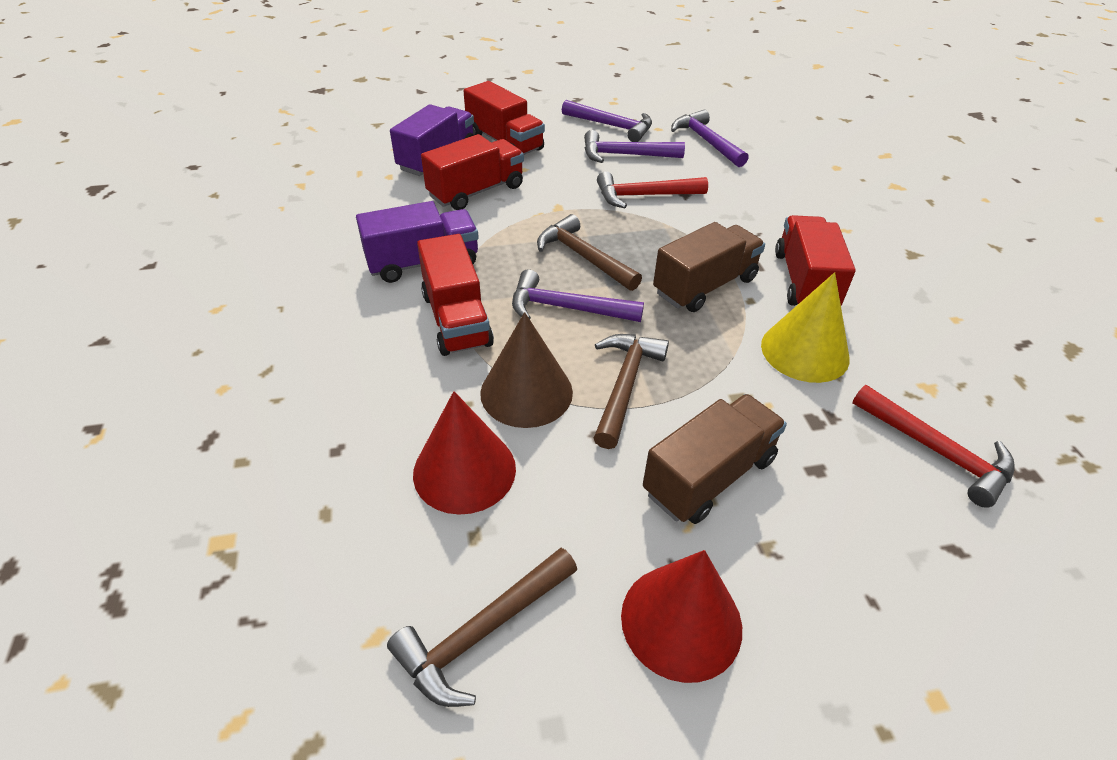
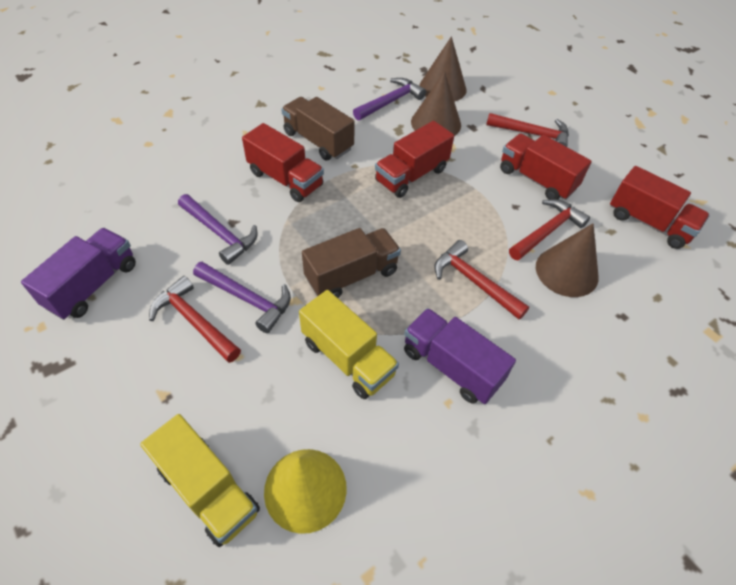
brown cone: [480,312,573,428] = 1 -> [411,71,461,136] [419,36,466,102] [536,223,599,297] = 3
brown hammer: [387,548,577,707] [537,214,642,291] [594,334,669,449] = 3 -> none = 0
purple hammer: [512,269,644,322] [562,100,652,142] [584,130,685,163] [671,110,749,167] = 4 -> [178,194,258,265] [193,262,291,333] [353,78,426,120] = 3
red cone: [413,391,516,515] [621,550,742,683] = 2 -> none = 0
red hammer: [597,172,708,208] [853,385,1015,508] = 2 -> [149,276,241,363] [434,240,529,319] [486,113,569,147] [509,199,590,261] = 4
yellow truck: none = 0 -> [140,414,260,547] [299,290,399,399] = 2

